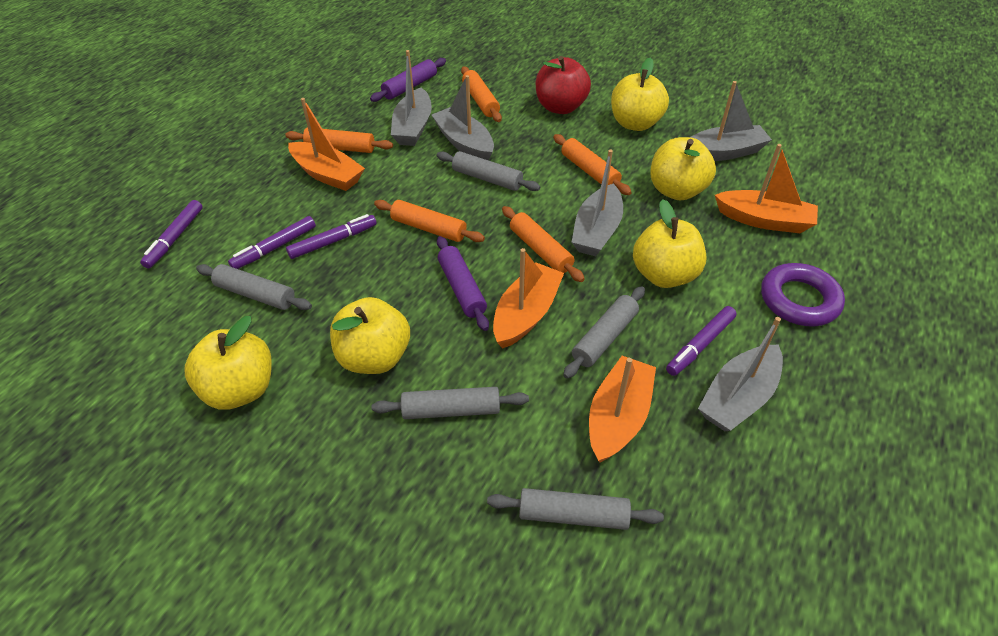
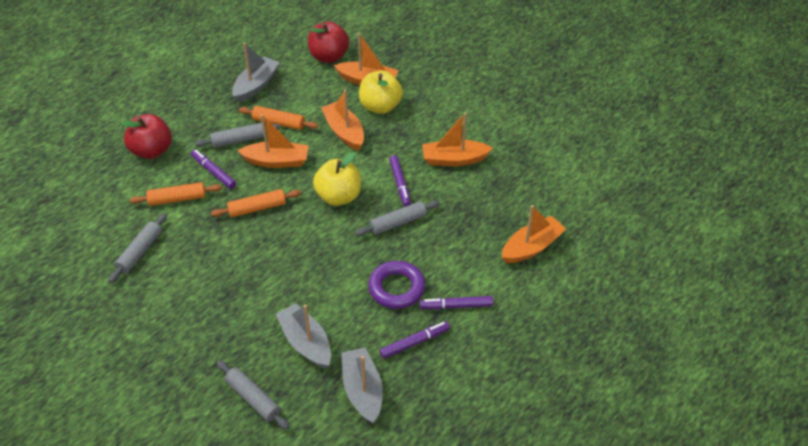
grey boat: [391,50,432,146] [432,75,494,160] [572,150,623,256] [691,81,772,161] [698,317,783,431] = 5 -> [232,43,280,102] [276,303,331,369] [342,348,383,424] = 3
grey rolling pin: [196,264,312,310] [372,387,529,419] [437,151,540,191] [487,488,664,530] [563,286,645,379] = 5 -> [109,213,167,283] [195,123,280,148] [217,360,289,430] [355,200,440,236] = 4
orange boat: [288,98,365,191] [493,248,564,349] [589,356,656,463] [715,144,818,233] = 4 -> [237,114,309,168] [321,90,364,151] [334,33,399,85] [422,112,493,166] [502,205,566,263] = 5
orange rolling pin: [285,127,393,153] [374,200,485,242] [461,67,502,122] [502,206,585,282] [553,134,632,195] = 5 -> [130,182,222,206] [211,189,301,218] [239,106,318,130] = 3
purple rolling pin: [370,58,446,102] [437,236,489,331] = 2 -> none = 0
red apple: [536,56,591,114] = 1 -> [121,114,172,159] [308,21,349,63] = 2
yellow apple: [184,316,272,410] [330,297,410,374] [611,57,669,131] [633,199,706,288] [651,137,716,201] = 5 -> [313,152,361,206] [359,71,403,114] = 2

